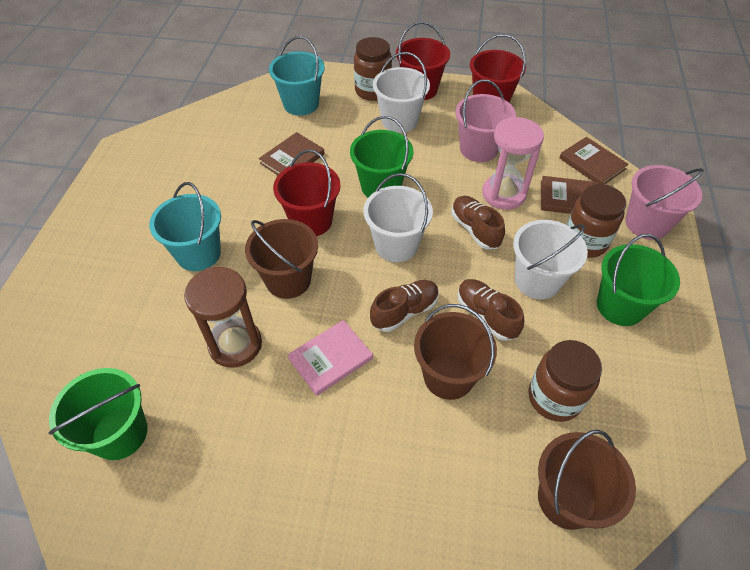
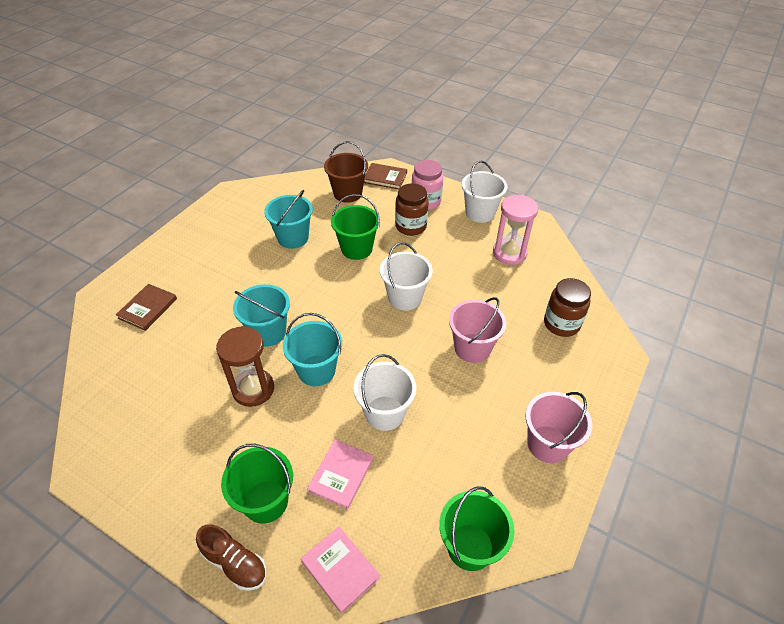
brown book: [259,132,325,175] [541,176,598,214] [559,137,629,184] = 3 -> [116,284,177,331] [364,163,407,189] = 2
brown bucket: [245,219,318,299] [414,304,497,400] [538,430,636,530] = 3 -> [324,141,368,203] = 1
brown jar: [354,37,392,101] [528,340,602,422] [566,184,626,258] = 3 -> [395,183,429,236] [544,278,591,337] = 2
brown shoe: [370,280,439,332] [451,196,505,249] [457,279,524,341] = 3 -> [196,524,266,591] = 1
pink book: [288,320,373,396] = 1 -> [301,526,380,614] [307,440,373,510] = 2
pink jar: none = 0 -> [411,160,443,210] = 1
red bucket: [273,149,340,236] [396,22,450,100] [470,34,526,103] = 3 -> none = 0
turquoise bucket: [149,182,221,271] [269,36,325,116] = 2 -> [233,284,290,347] [264,190,313,249] [283,313,342,386] = 3

